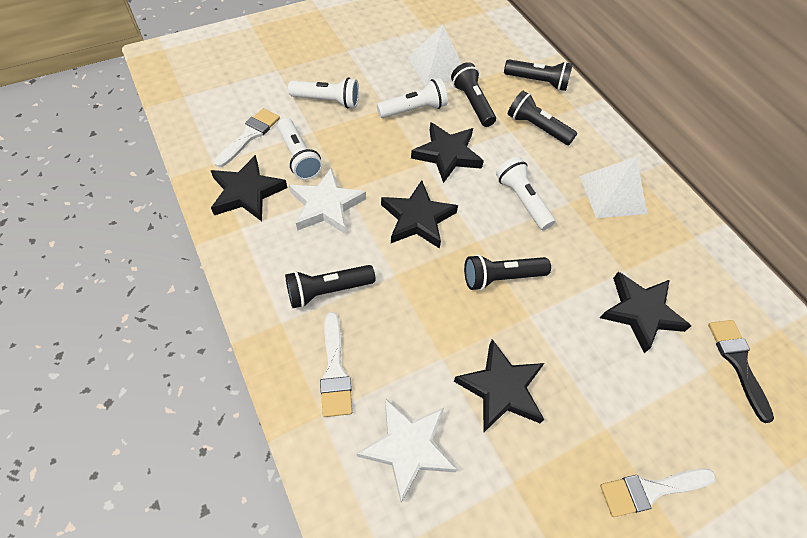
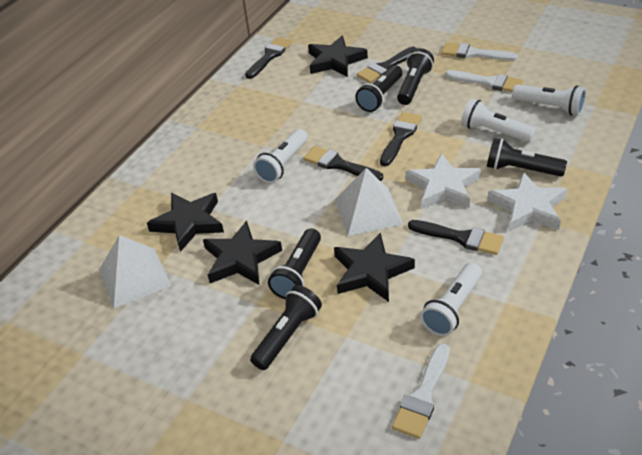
black brush: [708,320,774,423] = 1 -> [245,37,292,79] [304,146,383,181] [357,47,417,83] [380,112,422,166] [408,220,504,255] = 5
black star: [211,155,287,221] [381,180,458,249] [411,122,484,183] [454,339,545,432] [600,272,691,353] = 5 -> [147,193,224,252] [203,221,282,285] [308,36,368,77] [334,233,415,302] = 4

